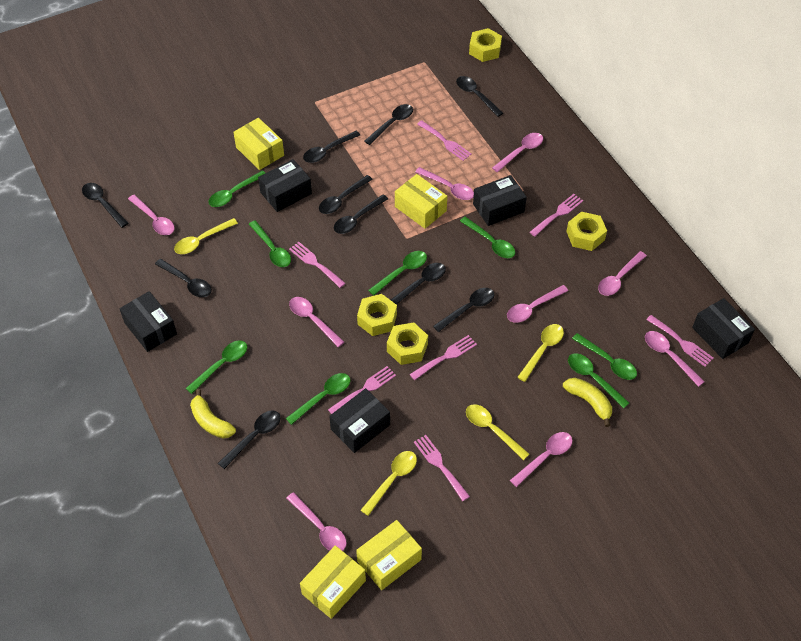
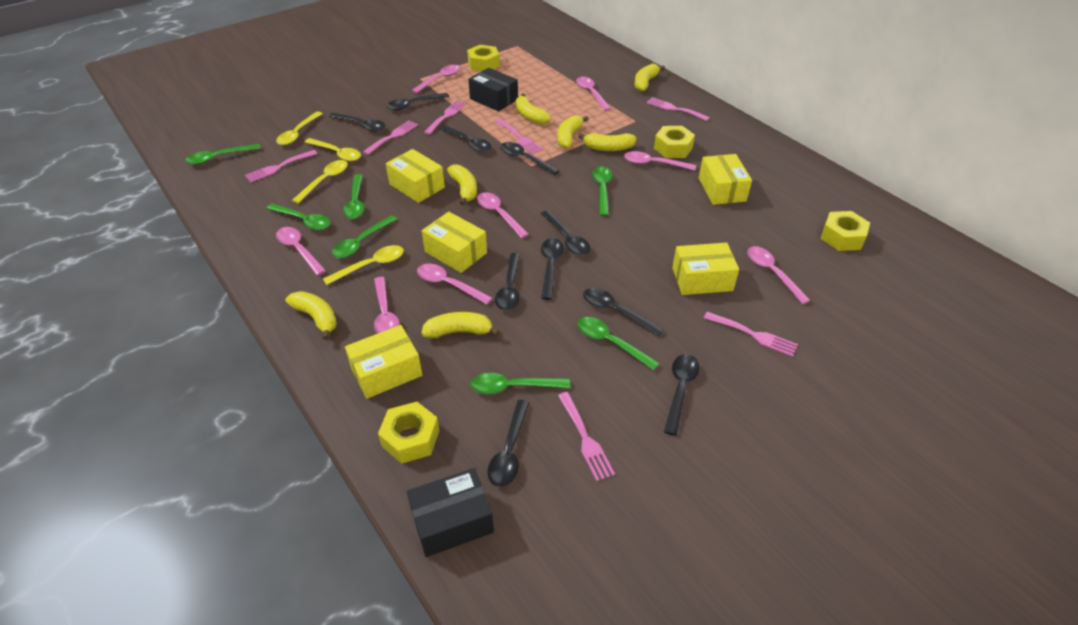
black box: [119,291,177,352] [258,159,312,212] [329,388,390,453] [473,175,527,226] [692,298,755,359] = 5 -> [407,468,494,557] [468,68,518,111] = 2
green spoon: [186,340,247,394] [209,171,265,207] [249,220,291,267] [286,373,350,425] [368,251,427,296] [460,217,515,258] [568,353,629,408] [572,333,637,380] = 8 -> [185,144,261,165] [266,203,331,230] [332,215,398,258] [343,174,365,219] [471,372,570,394] [577,317,660,371] [592,167,612,216] = 7
pink spoon: [128,195,175,235] [286,492,347,551] [289,297,344,347] [415,167,474,200] [492,133,543,172] [507,285,568,323] [510,432,573,487] [598,251,647,296] [645,331,705,387] = 9 -> [276,227,326,276] [374,277,400,334] [412,65,460,93] [417,264,493,305] [477,192,529,238] [576,77,611,111] [624,151,696,171] [747,246,811,304] = 8
yellow banana: [190,389,236,439] [563,378,612,427] = 2 -> [286,291,337,340] [422,312,500,339] [447,164,477,206] [515,94,551,125] [557,115,589,149] [578,133,636,151] [635,63,665,92] = 7
yellow box: [233,118,284,170] [300,545,366,619] [356,520,422,590] [395,174,447,229] = 4 -> [345,325,422,399] [386,149,445,203] [422,212,487,273] [672,242,739,295] [699,154,752,205] = 5

